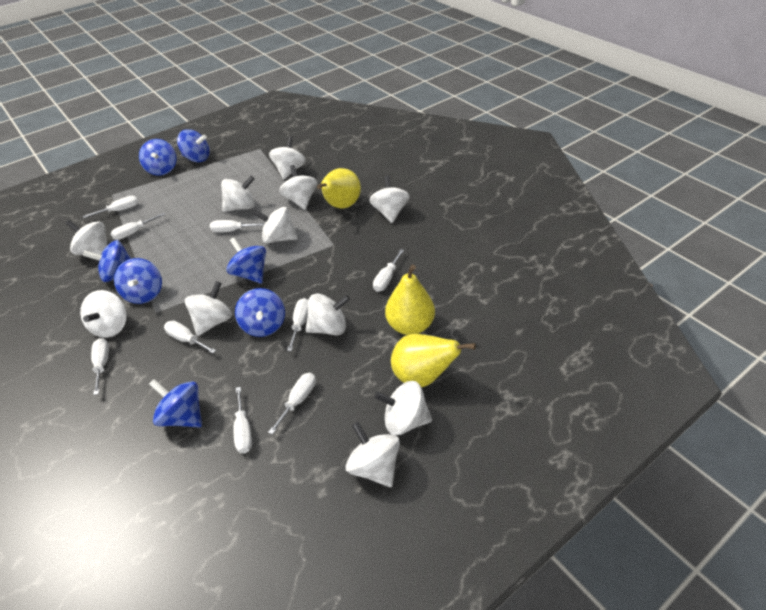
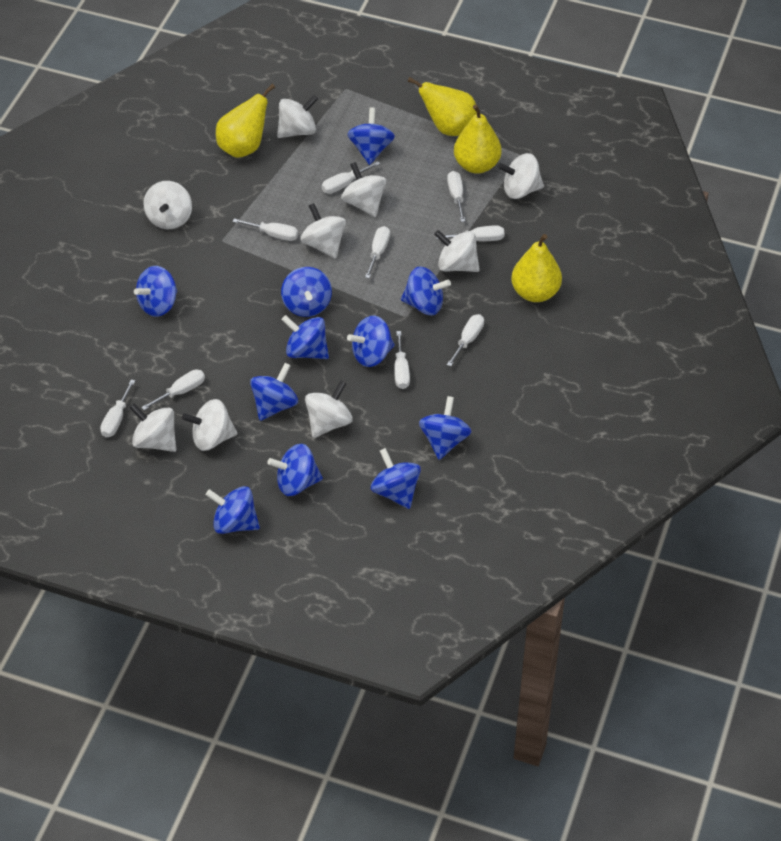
blue spinning top: [83,240,132,282] [114,258,162,304] [139,139,177,176] [149,379,202,427] [177,129,210,162] [227,237,266,284] [235,288,285,337] = 7 -> [134,266,177,317] [206,486,260,534] [250,363,298,421] [267,444,323,496] [281,267,332,317] [281,315,329,359] [347,108,395,165] [347,316,395,367] [371,448,421,509] [401,266,451,315] [419,396,472,460] = 11
white spinning top: [66,220,107,255] [80,290,127,338] [185,281,232,336] [221,176,255,212] [253,207,298,243] [269,136,306,179] [279,165,317,210] [305,294,350,335] [346,422,400,487] [369,175,410,223] [374,381,432,435] = 11 -> [129,403,176,452] [143,181,192,229] [182,399,237,451] [277,95,318,138] [300,203,346,259] [305,380,353,438] [341,162,386,217] [434,230,480,272] [498,153,544,199] = 9
yellow pear: [317,168,361,208] [385,264,435,335] [391,334,476,387] = 3 -> [216,84,275,158] [407,77,477,136] [454,104,502,174] [511,234,562,302] = 4

